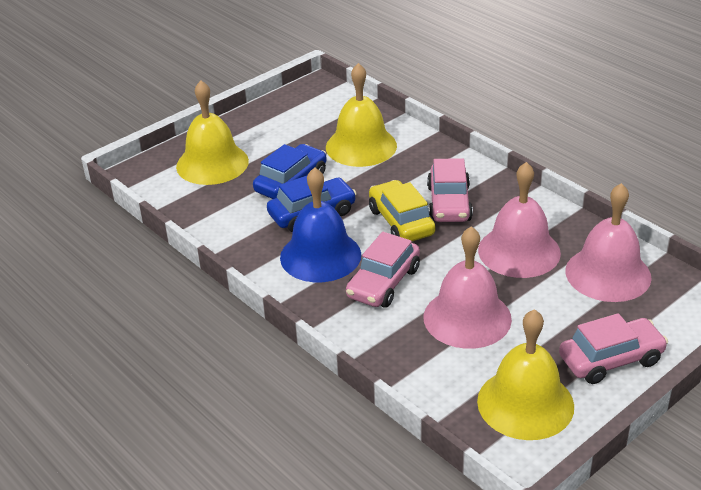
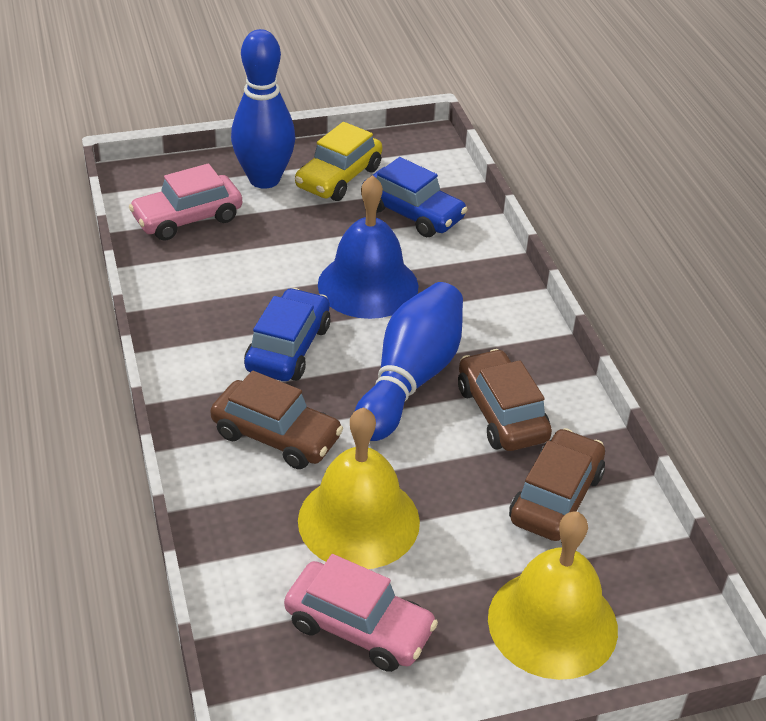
blue bowling pin: none = 0 -> [231,29,296,189] [355,282,463,441] = 2
brown car: none = 0 -> [210,371,343,469] [458,349,552,451] [509,428,605,541] = 3
pink bell: [424,226,512,349] [478,162,561,278] [565,183,652,302] = 3 -> none = 0
pink car: [346,232,420,308] [427,158,473,222] [559,313,668,384] = 3 -> [129,164,242,241] [284,554,438,672] = 2
yellow bell: [176,81,249,185] [326,63,397,167] [477,309,574,440] = 3 -> [298,407,420,569] [488,511,618,680] = 2

